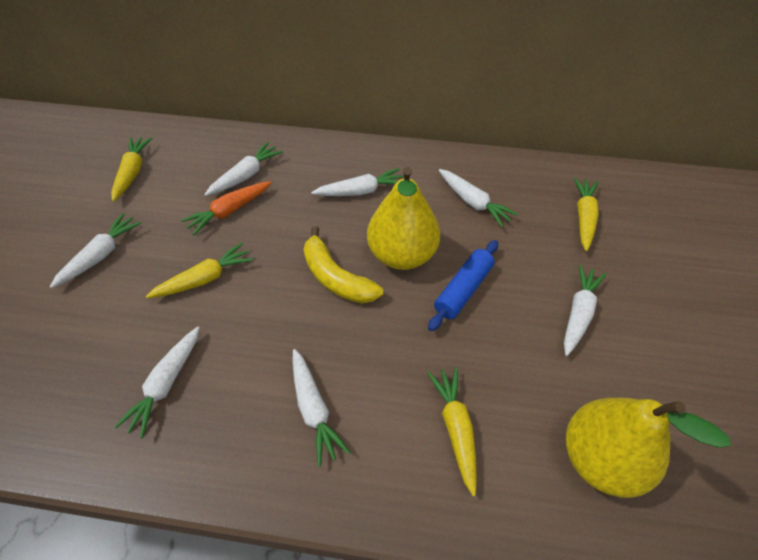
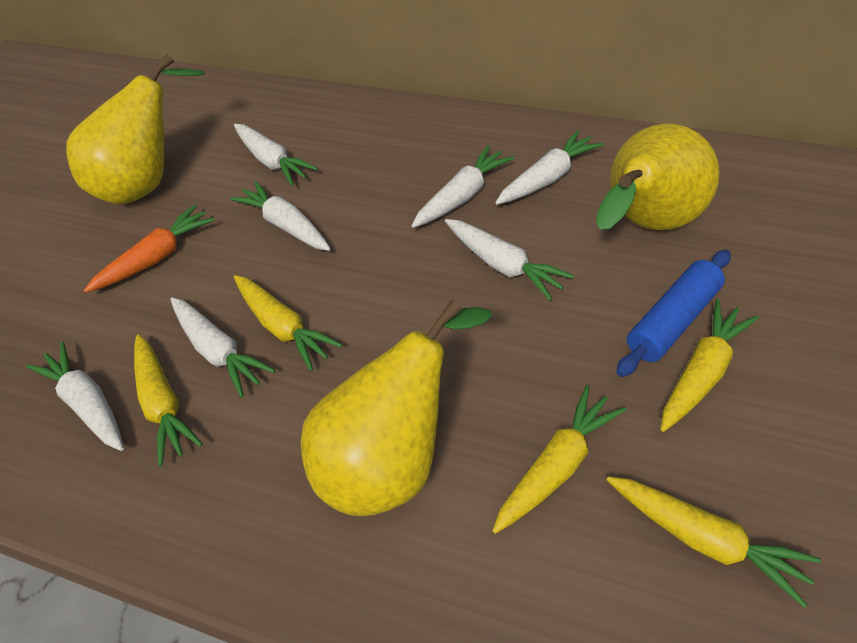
yellow banana: [304,226,383,304] = 1 -> none = 0
yellow carrot: [111,137,152,202] [146,242,253,298] [427,367,477,496] [574,177,598,251] = 4 -> [134,334,203,467] [234,275,343,371] [492,385,627,534] [607,476,821,608] [661,299,759,432] = 5
yellow pear: [367,167,440,270] [566,398,731,498] = 2 -> [66,54,205,205] [300,299,492,516] [596,123,720,230] = 3

